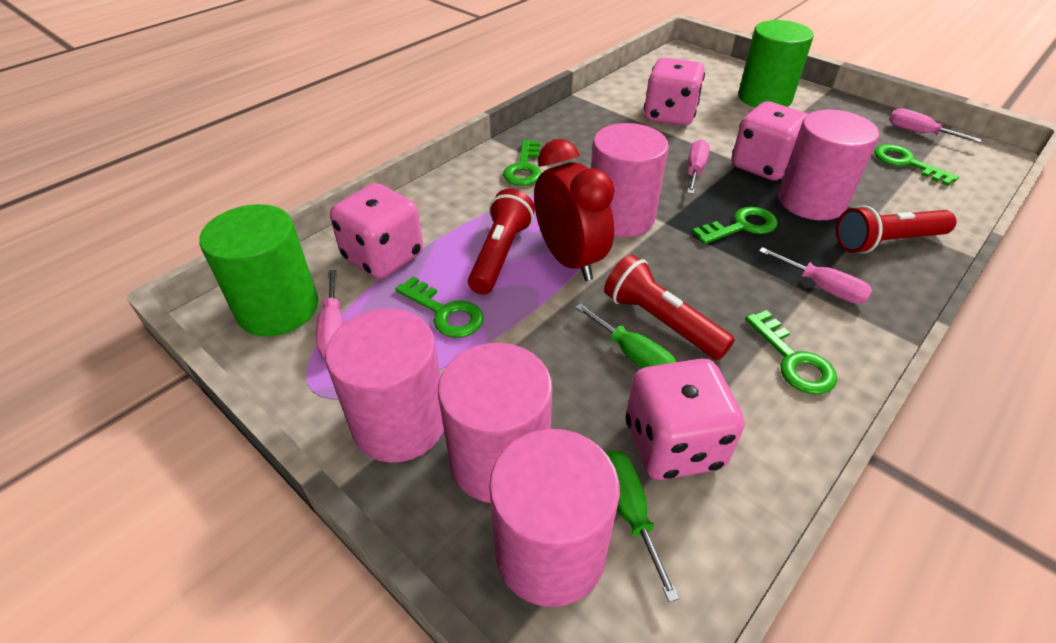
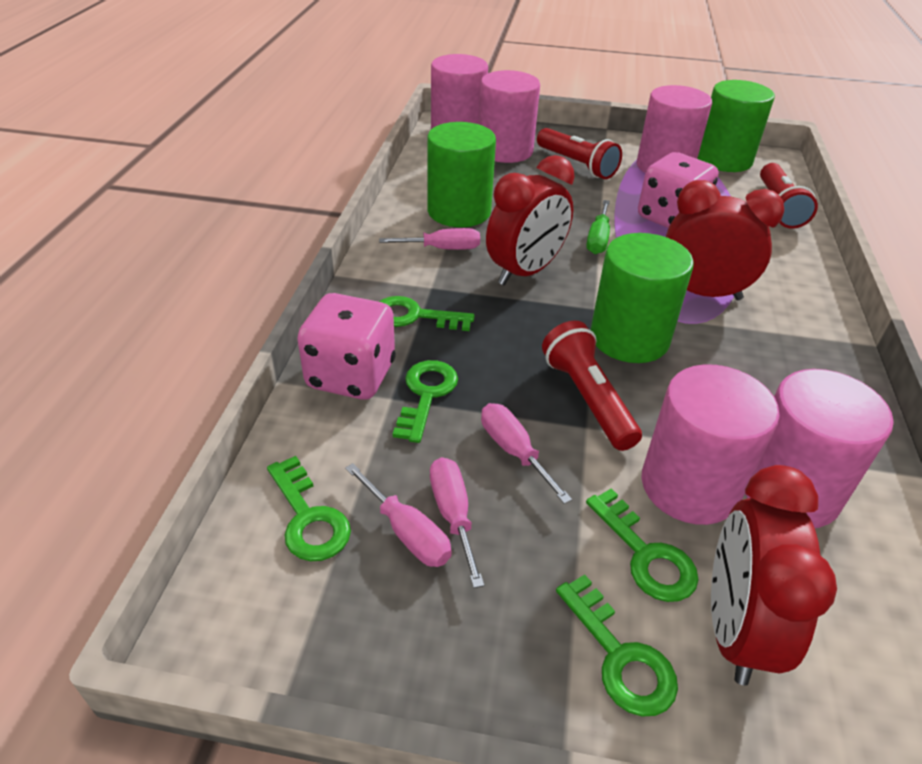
green cylinder: [199,204,318,337] [738,20,814,108] = 2 -> [427,122,496,227] [591,233,694,363] [697,80,775,172] = 3
green screwdriver: [575,303,676,368] [606,450,680,602] = 2 -> [586,200,610,254] = 1
pink dice: [330,183,423,279] [626,359,745,480] [644,58,705,126] [732,101,808,180] = 4 -> [297,293,396,400] [638,152,718,228] = 2
red clock: [534,139,615,281] = 1 -> [486,155,574,286] [666,180,784,300] [711,465,837,686] = 3

